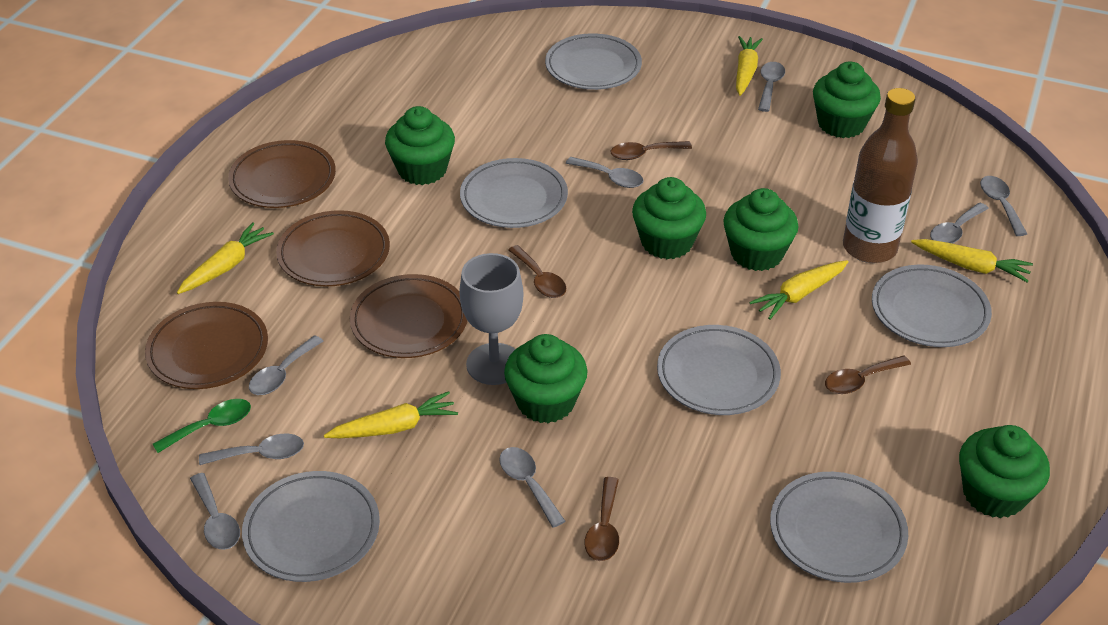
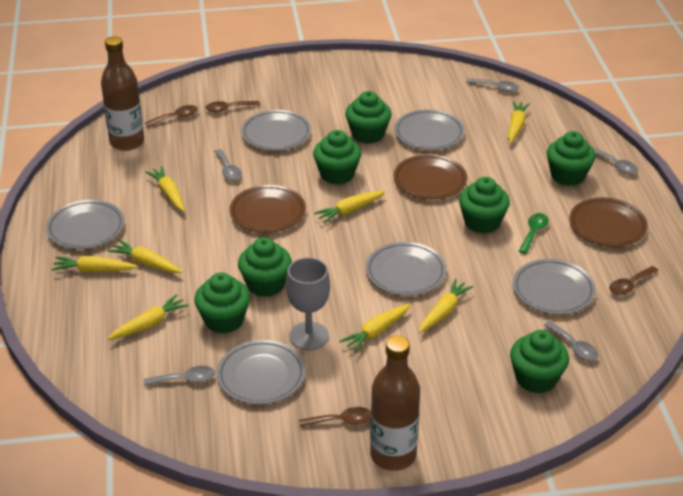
brown bottle: [843,88,918,263] = 1 -> [101,36,144,151] [370,336,420,471] = 2
brown plate: [145,302,268,389] [228,140,336,208] [276,210,390,287] [350,274,467,358] = 4 -> [230,185,306,233] [394,154,467,199] [569,197,648,247] = 3
green cupcake: [385,106,455,185] [504,334,588,423] [632,177,706,259] [723,188,799,271] [813,61,881,138] [959,425,1050,518] = 6 -> [194,272,250,334] [238,237,292,297] [313,130,361,185] [345,91,392,144] [459,177,510,234] [510,330,569,394] [547,131,595,186] = 7
grey spoon: [190,473,240,550] [199,434,304,465] [249,335,323,395] [499,447,565,528] [566,157,643,188] [758,62,785,112] [930,203,989,244] [980,176,1027,236] = 8 -> [144,366,215,386] [214,149,241,180] [466,78,519,92] [544,321,598,361] [593,148,638,174] = 5
yellow carrot: [177,222,274,294] [324,391,458,438] [736,36,763,96] [749,260,849,320] [911,239,1033,282] = 5 -> [51,256,137,272] [108,240,183,273] [108,294,189,340] [145,166,185,212] [314,191,385,224] [339,304,411,353] [419,279,474,333] [508,101,530,143] = 8

